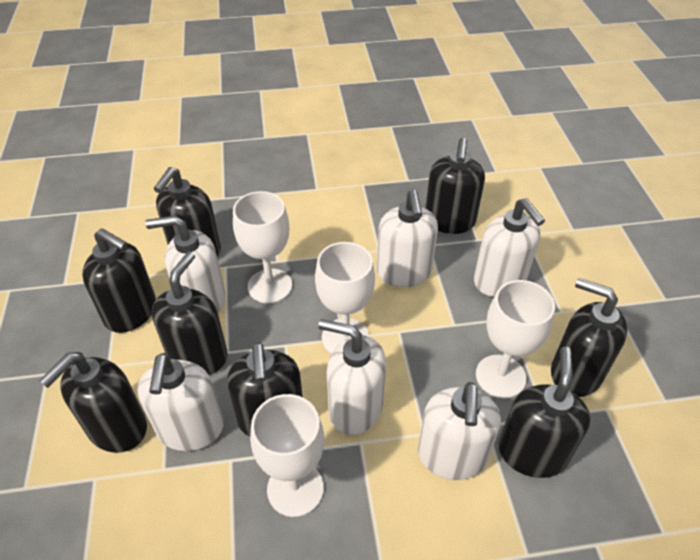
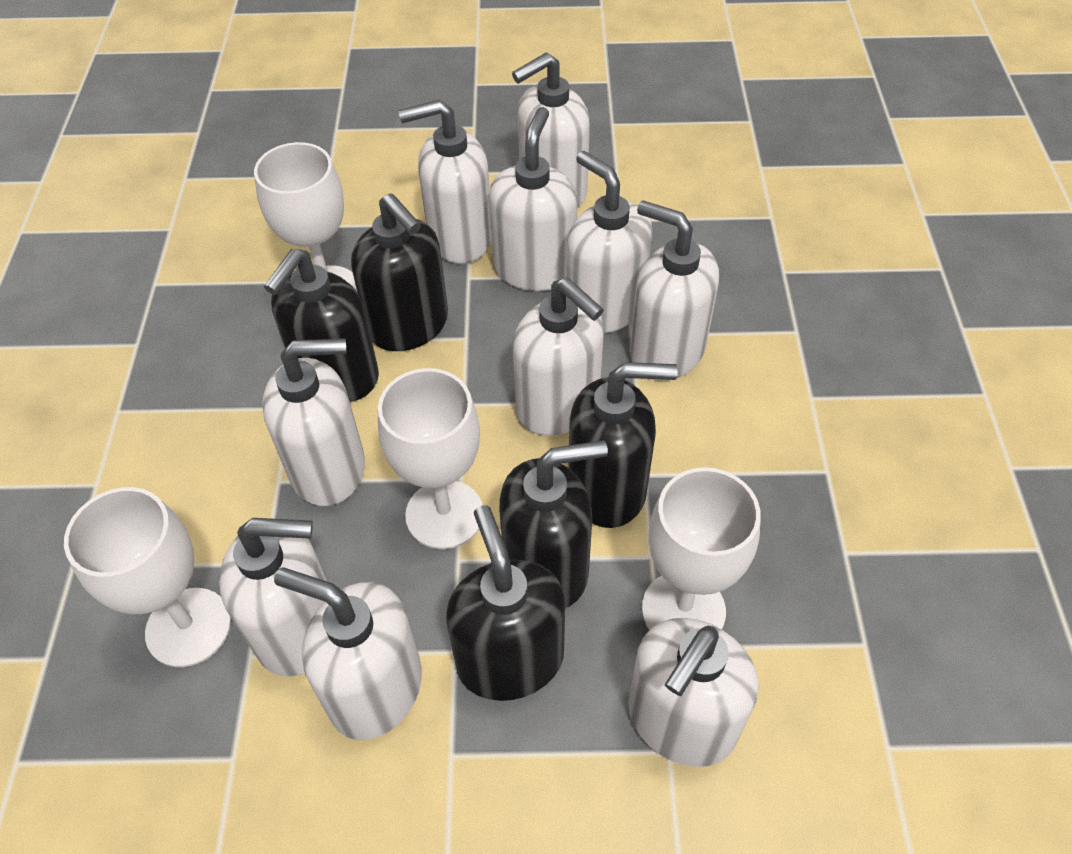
black soap dispenser: [39,352,147,453] [82,228,156,333] [152,252,228,375] [153,167,221,257] [227,342,303,437] [425,138,485,234] [499,347,591,478] [551,278,627,397] = 8 -> [264,249,379,402] [351,193,448,351] [446,505,565,701] [499,440,608,608] [568,362,678,528] = 5
white soap dispenser: [137,353,224,451] [145,215,225,313] [318,319,386,435] [377,190,438,287] [418,382,501,480] [474,198,545,297] = 6 -> [219,518,327,677] [262,338,365,506] [274,567,422,740] [398,100,492,264] [489,107,578,291] [512,52,590,207] [513,277,604,436] [566,151,653,333] [628,618,758,767] [630,201,719,381] = 10

